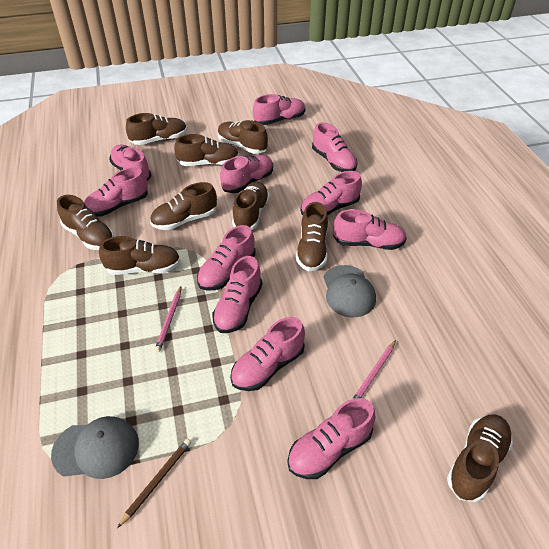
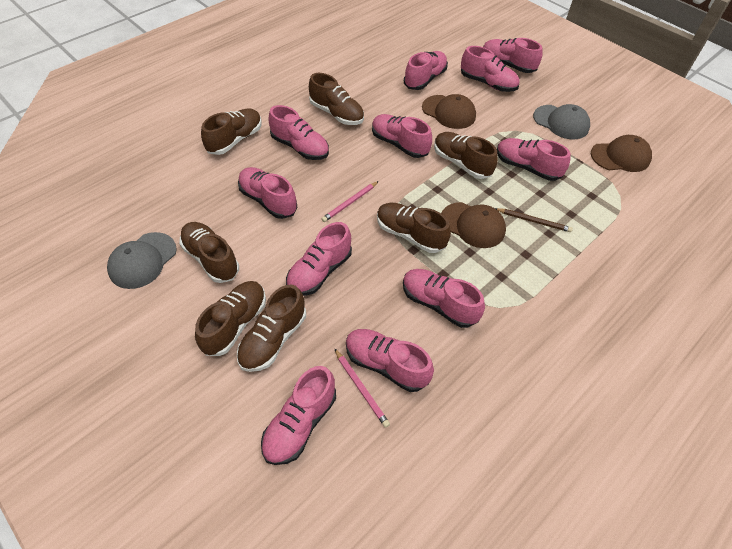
brown cap: none = 0 -> [422,94,476,129] [441,202,506,248] [591,135,652,172] = 3
brown shoe: [57,195,114,250] [99,236,181,275] [126,113,187,145] [150,182,217,230] [174,134,239,166] [218,120,268,154] [232,182,270,230] [296,202,328,271] [447,414,513,502] = 9 -> [179,222,239,283] [195,281,266,356] [201,109,262,155] [237,285,306,372] [309,73,364,125] [377,203,451,253] [434,132,498,179] = 7

